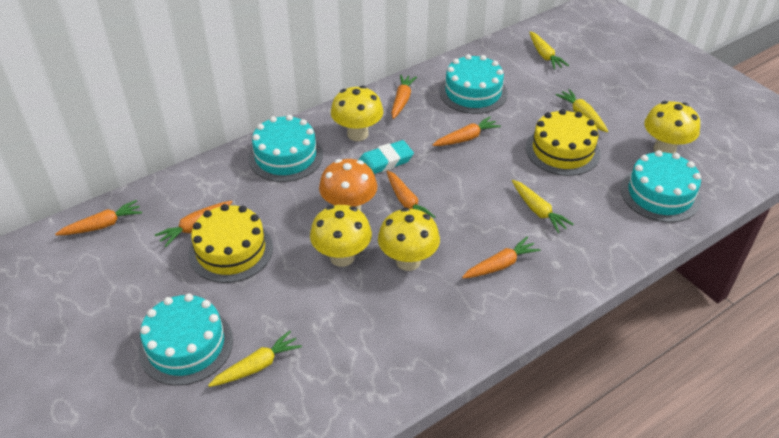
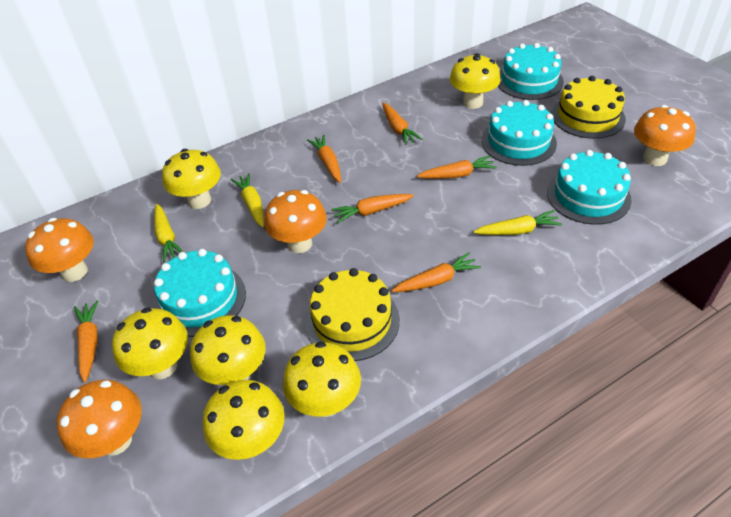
orange mushroom: [319,159,377,211] = 1 -> [25,218,94,282] [56,380,142,458] [264,190,327,253] [634,105,696,166] = 4
turquoise eraser: [359,140,414,174] = 1 -> none = 0
yellow carrot: [208,331,302,387] [512,180,574,233] [529,31,569,70] [555,89,608,132] = 4 -> [154,204,183,262] [231,173,264,227] [474,210,563,235] = 3
yellow mushroom: [310,205,372,267] [331,86,383,141] [378,207,440,271] [644,101,700,154] = 4 -> [112,308,188,379] [162,149,221,209] [190,315,266,385] [203,380,284,460] [283,341,361,417] [450,53,501,109] = 6

